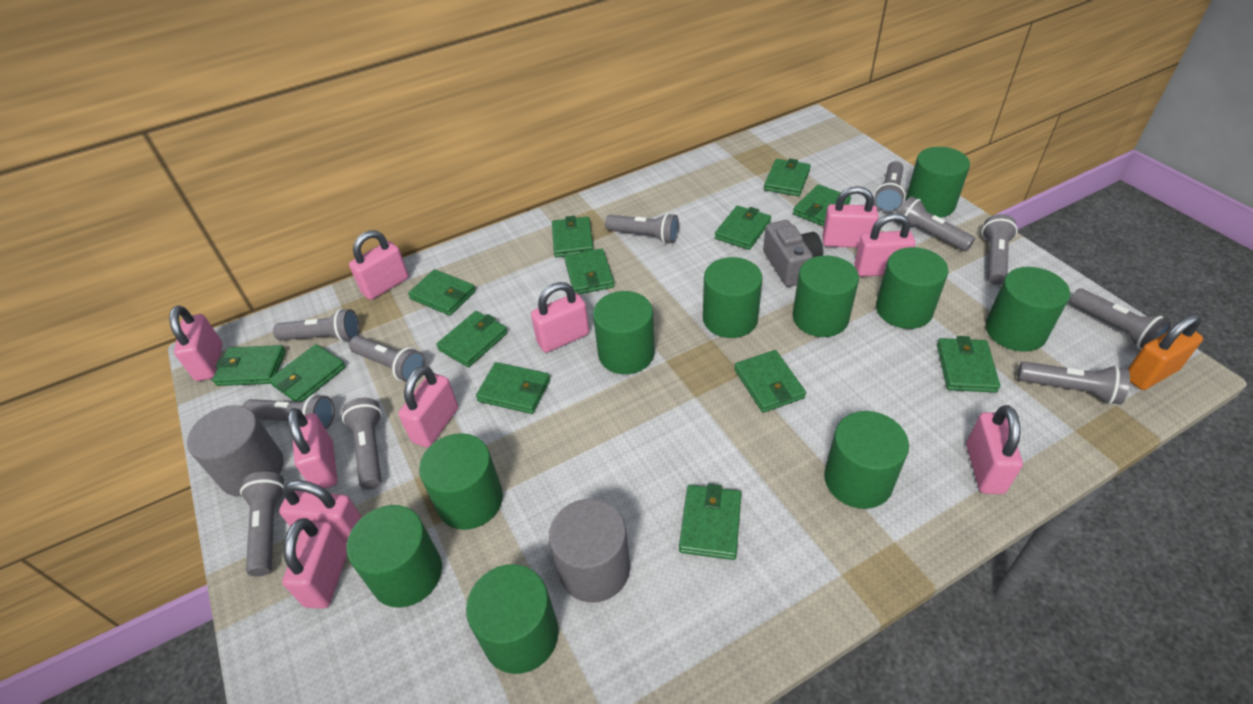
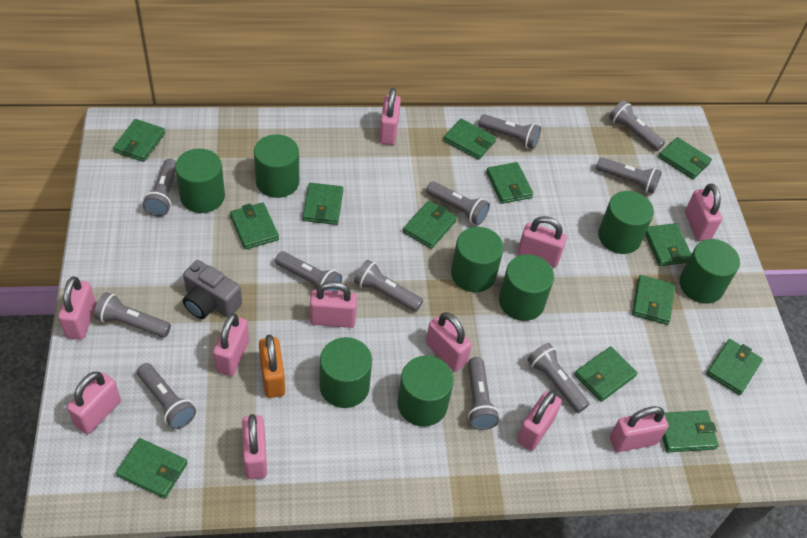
green cylinder: [346,505,442,608] [419,433,503,530] [466,564,559,674] [593,291,655,374] [703,257,763,338] [792,255,859,337] [824,411,909,509] [876,247,948,329] [906,147,970,218] [985,267,1070,352] = 10 -> [175,149,225,213] [254,134,299,198] [319,337,372,408] [398,356,454,427] [451,227,504,292] [499,254,554,321] [598,191,654,254] [680,239,740,304] = 8
grey cylinder: [187,405,284,497] [549,499,630,603] = 2 -> none = 0
pink padlock: [169,305,222,381] [279,480,362,543] [282,518,347,609] [288,408,337,489] [349,230,409,300] [398,366,458,447] [531,282,589,353] [823,186,879,248] [854,213,915,277] [966,405,1023,494] = 10 -> [58,276,96,340] [67,372,121,434] [213,313,249,376] [242,414,267,479] [310,281,357,328] [379,88,401,145] [426,312,472,371] [517,391,562,451] [518,216,567,267] [610,406,668,452] [685,184,722,241] = 11

